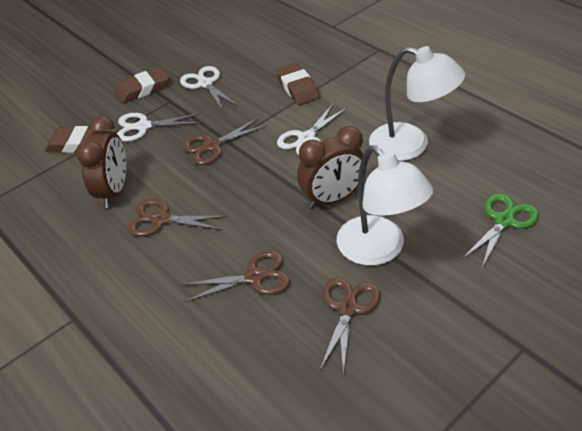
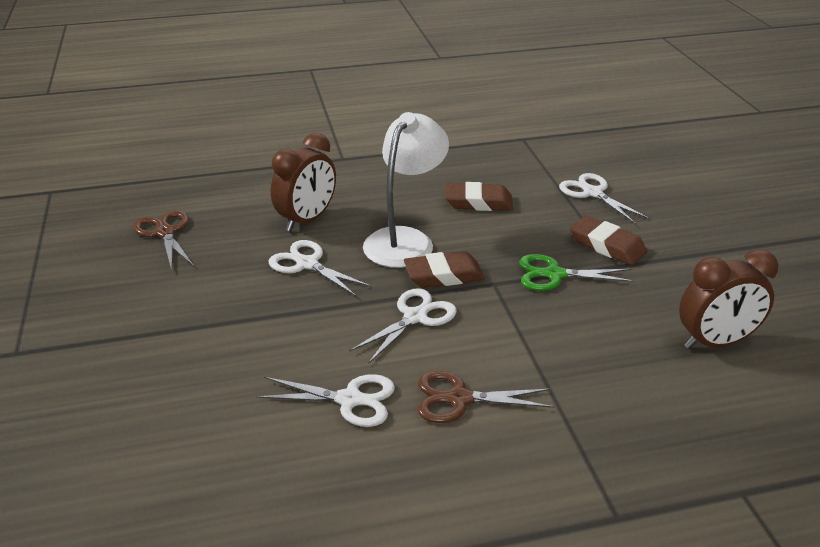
brown scissors: [127,199,228,237] [181,251,290,302] [182,117,268,165] [319,278,380,375] = 4 -> [133,210,194,271] [418,371,555,423] = 2
white lamp: [337,145,433,266] [369,46,465,161] = 2 -> [363,112,449,268] = 1
white scissors: [117,113,200,142] [180,66,238,111] [277,104,347,155] = 3 -> [256,374,395,427] [269,240,372,296] [349,288,457,364] [559,173,650,224] = 4

